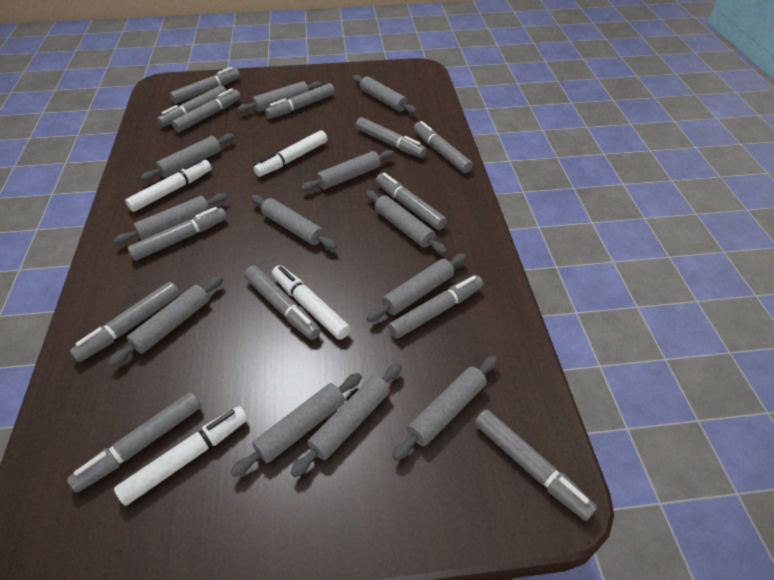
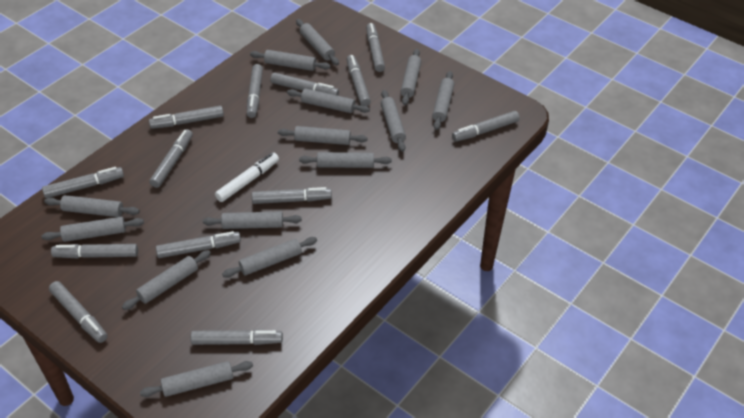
grey rolling pin: [108,275,223,366] [114,193,227,244] [140,133,234,181] [230,373,362,477] [238,81,322,113] [251,195,337,250] [291,363,402,477] [301,150,394,191] [352,75,417,114] [366,190,447,255] [366,254,466,322] [392,356,497,461] = 12 -> [41,217,144,242] [44,195,140,217] [122,250,211,310] [140,361,253,397] [203,212,302,229] [222,237,317,278] [250,50,331,71] [278,126,367,145] [287,89,370,113] [296,19,339,65] [299,152,392,168] [381,90,406,152] [400,49,421,105] [432,71,454,130] = 14
white marker: [114,406,248,506] [125,159,212,212] [253,130,327,177] [272,265,351,340] = 4 -> [215,153,279,202] = 1

